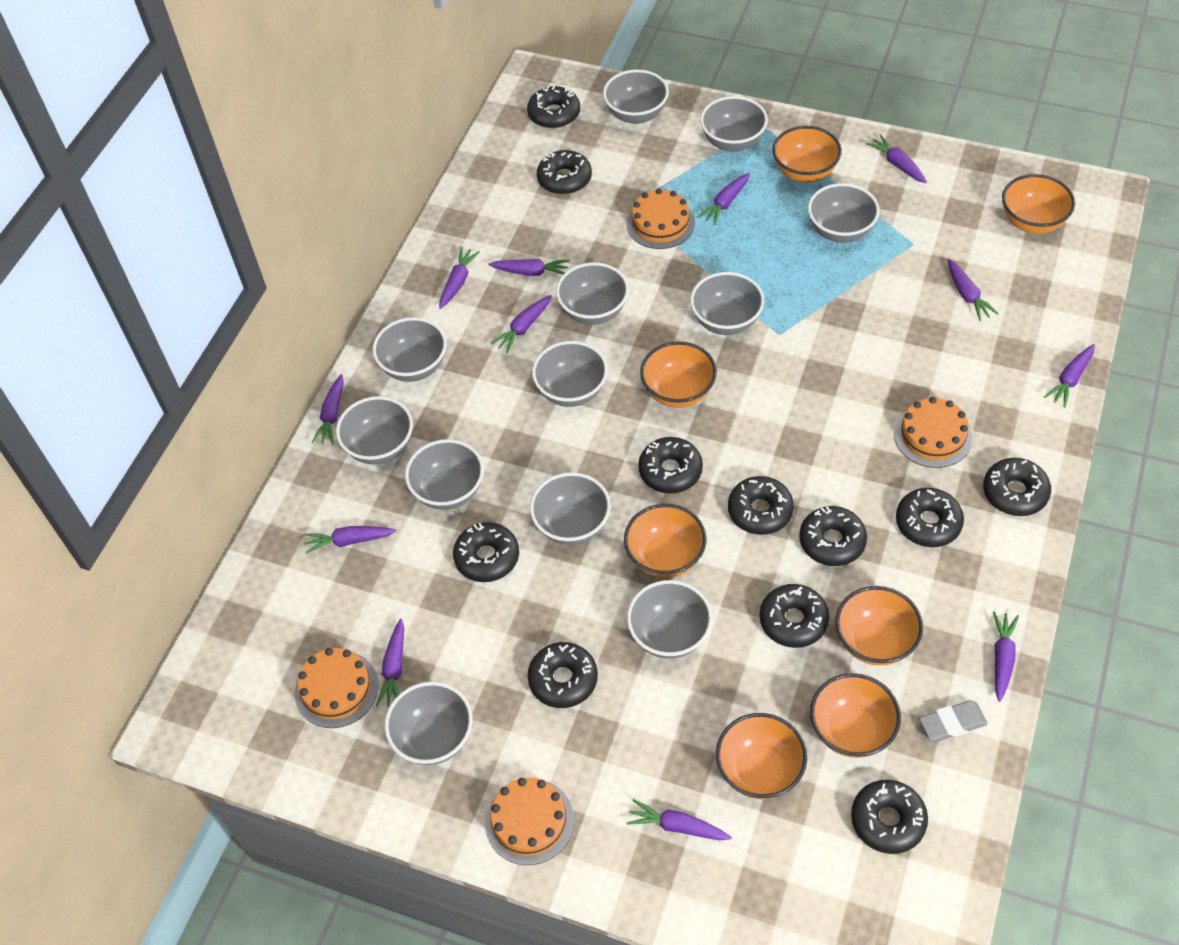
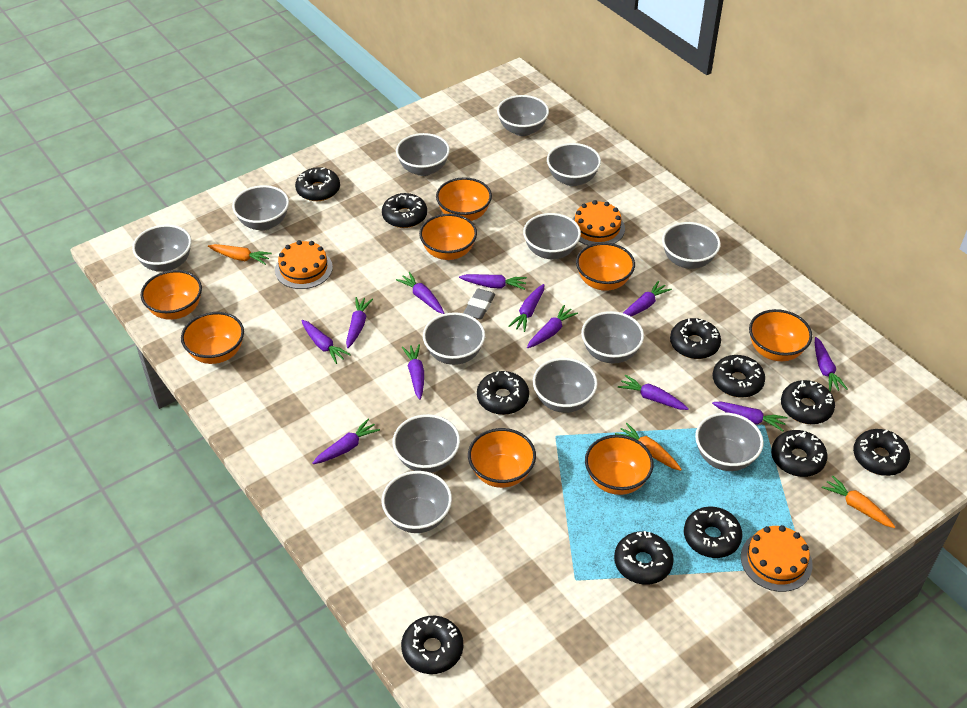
grey bowl: [336,396,413,464] [372,317,447,382] [385,682,473,765] [405,439,484,510] [530,472,611,545] [532,341,608,407] [556,262,629,325] [603,70,669,124] [627,580,712,659] [690,272,764,335] [700,96,768,152] [808,183,880,243] = 12 -> [132,225,191,272] [232,185,289,231] [382,471,452,533] [393,414,460,473] [396,133,450,176] [423,312,485,365] [497,95,549,136] [523,213,581,259] [533,358,598,413] [547,143,601,186] [581,311,644,363] [662,222,721,269] [695,413,764,471] = 13
orange bowl: [624,504,707,578] [640,341,717,408] [716,713,807,799] [772,126,842,183] [810,673,901,758] [836,586,923,666] [1002,174,1075,234] = 7 -> [140,270,202,320] [181,312,244,364] [419,214,477,260] [436,177,492,221] [468,428,536,488] [576,242,635,291] [585,435,654,495] [749,309,812,361] = 8
orange cake: [295,648,378,728] [485,778,574,865] [626,188,695,249] [894,397,973,468] = 4 -> [275,240,333,289] [572,200,625,246] [741,525,813,592] = 3
orange carrot: none = 0 -> [208,244,272,265] [615,423,682,471] [822,475,895,528] = 3

